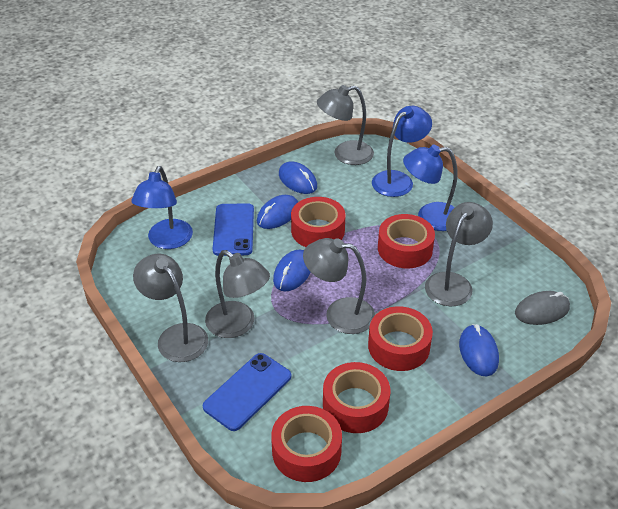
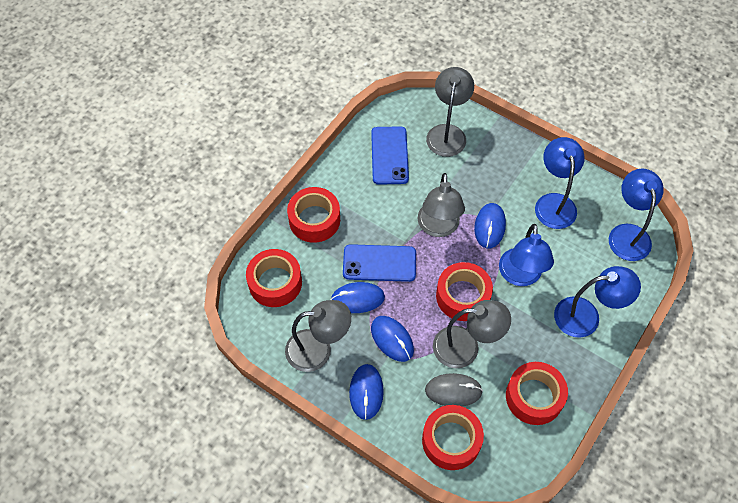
blue lamp: [131,166,193,249] [372,106,432,197] [403,145,457,231] = 3 -> [499,224,554,286] [535,137,585,229] [554,266,641,338] [609,169,664,261] = 4
grey lamp: [133,254,208,362] [205,250,270,338] [303,238,375,334] [317,85,374,165] [425,202,493,306] = 5 -> [285,300,351,372] [418,173,465,237] [426,67,474,157] [433,300,511,368] = 4

